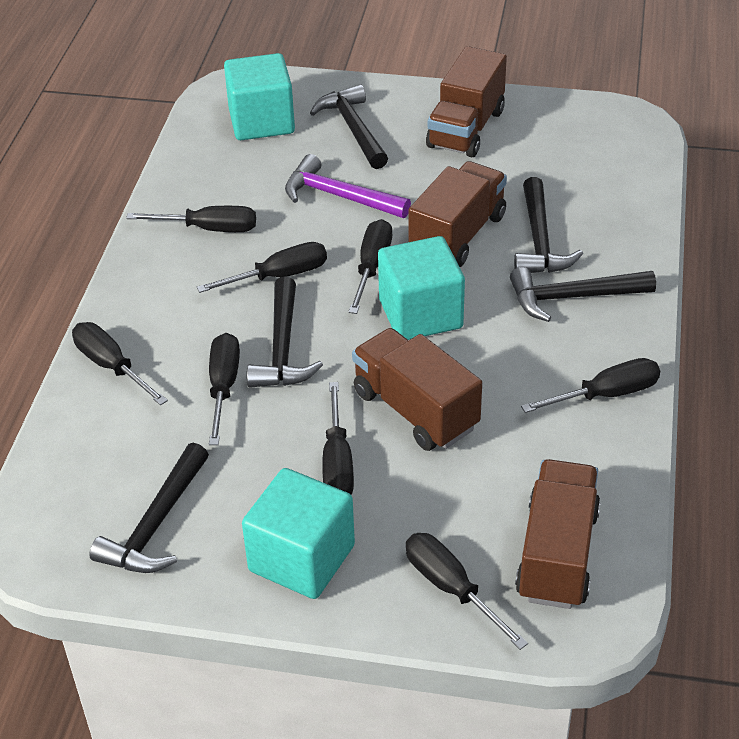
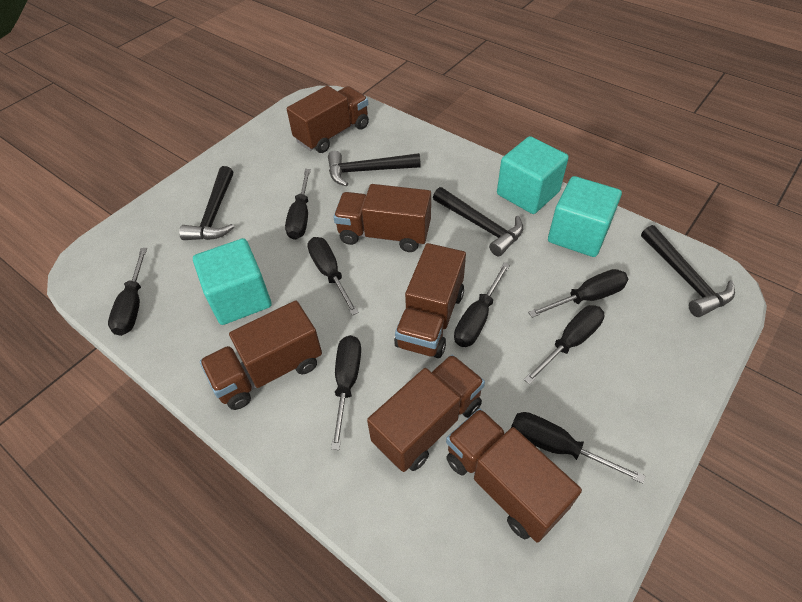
black hammer: [89,443,209,573] [247,277,323,388] [310,84,388,169] [510,267,656,322] [514,177,583,273] = 5 -> [179,166,234,240] [328,151,421,187] [433,187,523,256] [641,225,735,317] = 4
brown truck: [352,328,482,451] [408,161,507,267] [426,46,507,157] [515,459,601,609] = 4 -> [200,300,322,410] [287,86,369,153] [333,184,431,252] [367,355,485,472] [394,243,466,358] [446,408,582,542] = 6
purple hammer: [285,154,411,218] = 1 -> none = 0

